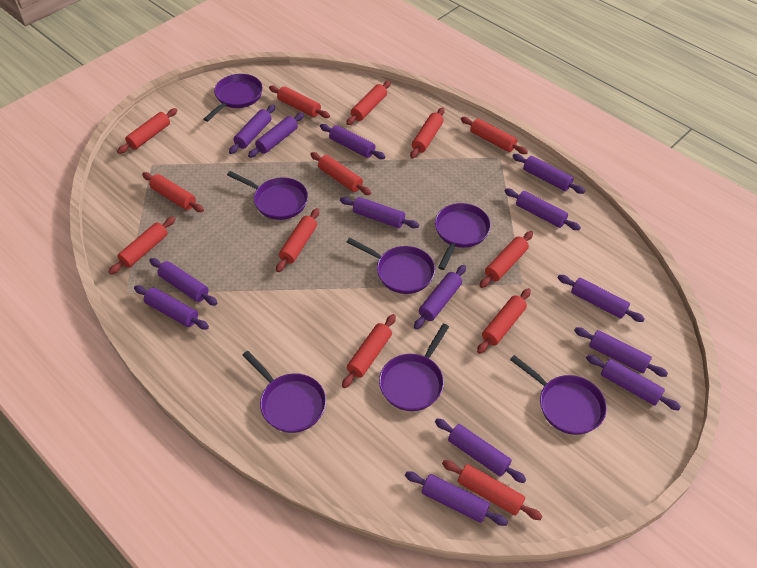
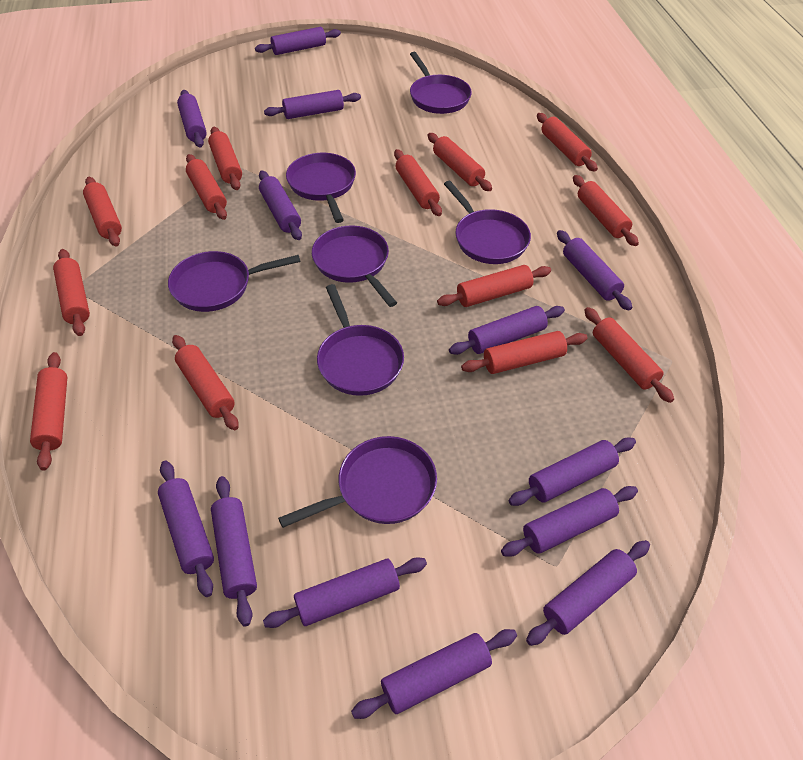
purple rolling pin: [134,285,209,330] [149,258,217,305] [229,105,275,154] [248,113,304,158] [320,124,386,159] [340,197,419,228] [405,471,508,526] [414,265,466,329] [435,418,526,483] [504,189,581,230] [512,154,585,194] [558,275,645,322] [574,327,668,377] [586,355,681,410] = 14 -> [158,461,214,597] [177,90,207,148] [211,476,257,626] [255,27,341,55] [259,171,302,240] [263,557,427,628] [264,90,361,119] [351,629,517,719] [449,306,565,355] [501,486,638,557] [508,437,636,506] [526,540,650,646] [557,230,632,311] = 13

